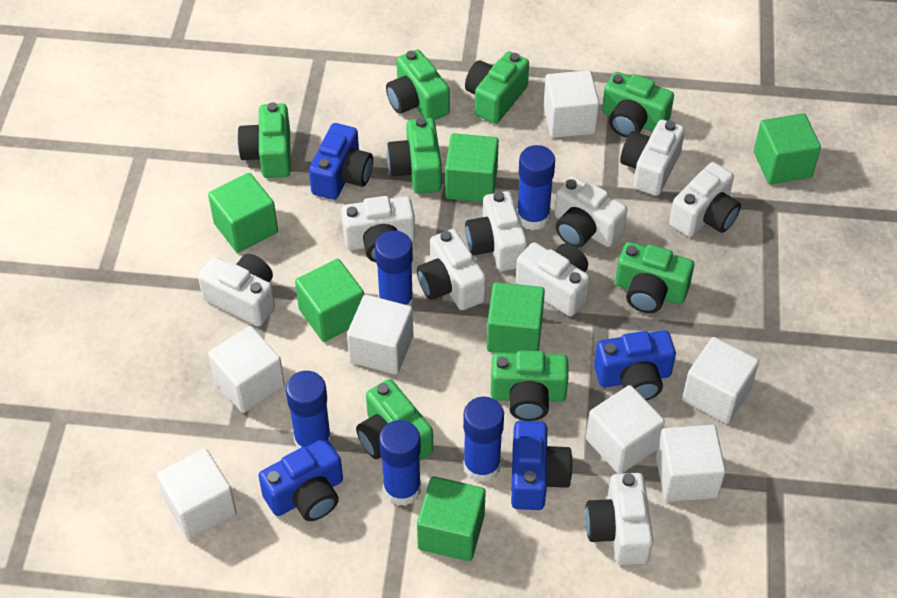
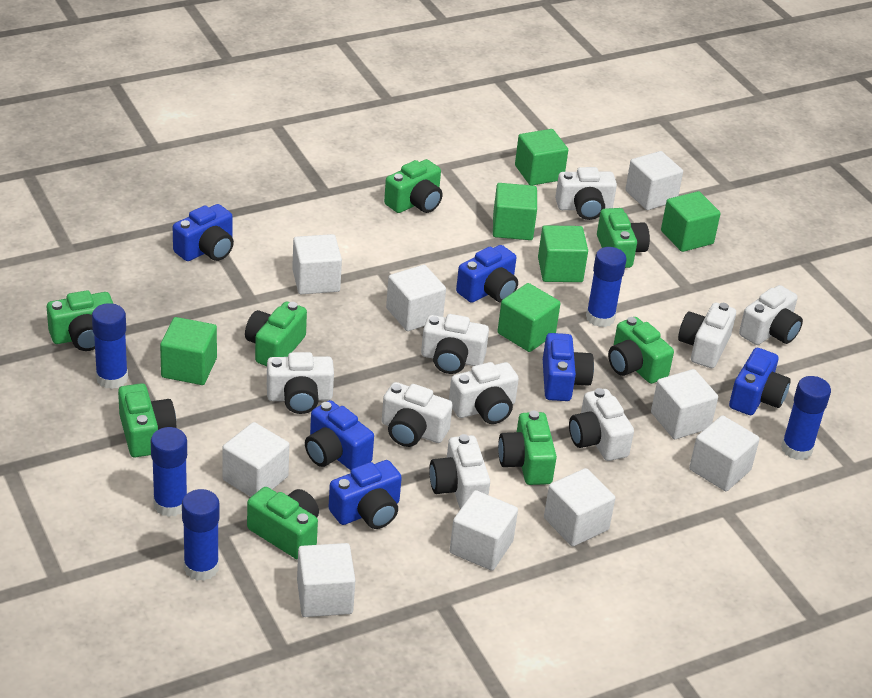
blue camera: [258,438,343,521] [309,123,373,200] [511,421,573,510] [594,330,676,401] = 4 -> [173,204,234,261] [305,400,374,470] [329,460,402,529] [456,245,518,303] [543,333,594,401] [729,348,791,415] = 6
white cube: [157,448,237,539] [208,326,285,413] [347,295,413,375] [543,70,599,138] [586,385,665,474] [656,425,726,502] [682,337,759,424] = 7 -> [222,422,289,497] [292,234,342,294] [297,543,355,617] [386,265,446,331] [450,490,518,571] [544,468,615,547] [625,151,683,210] [651,369,718,439] [689,415,760,491] = 9

